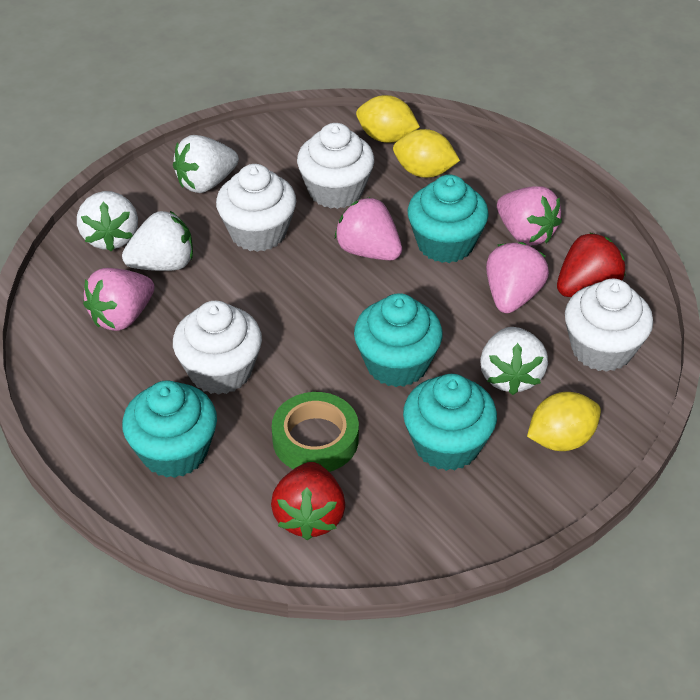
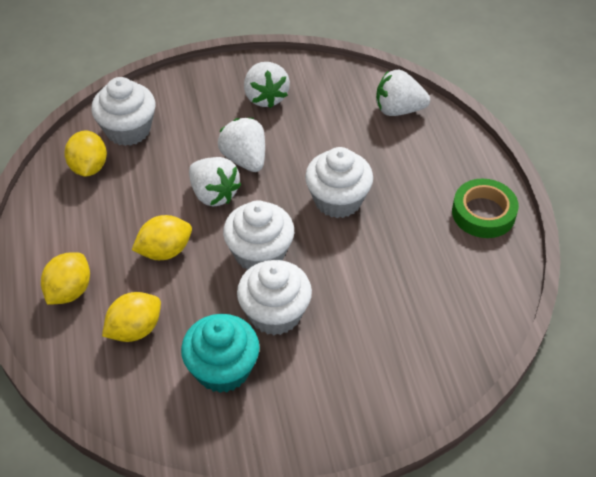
pink strawberry: [83,268,154,331] [335,197,402,260] [486,242,549,313] [497,186,562,245] = 4 -> none = 0
red strawberry: [271,462,345,540] [557,232,626,297] = 2 -> none = 0
turquoise cupcake: [122,380,217,478] [354,293,443,387] [403,374,497,471] [407,175,489,263] = 4 -> [181,314,260,393] = 1
yellow lemon: [356,95,420,143] [393,129,460,178] [527,392,601,451] = 3 -> [41,252,90,305] [64,131,107,177] [102,292,161,342] [132,215,192,260] = 4

